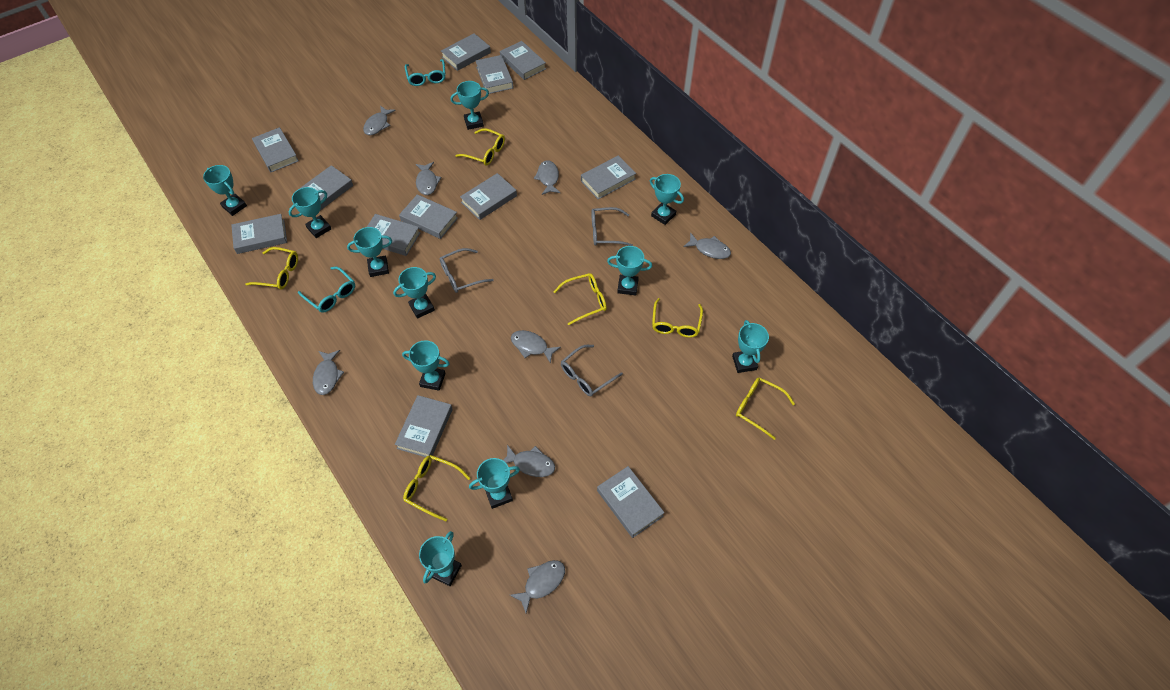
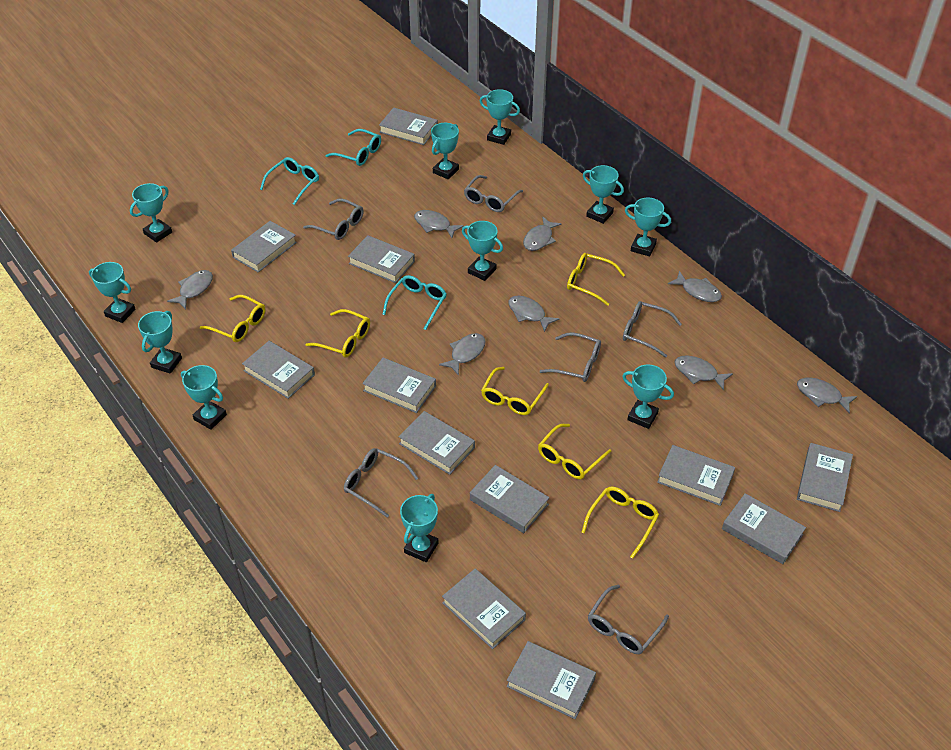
grey glasses: [440,248,494,293] [561,345,623,397] [591,207,633,246] = 3 -> [303,199,363,240] [344,448,418,517] [464,175,523,212] [540,332,601,382] [588,584,669,654] [623,301,682,358] = 6
turquoise glasses: [298,267,355,313] [405,59,446,86] = 2 -> [260,157,319,205] [325,129,381,166] [382,275,447,330] = 3

